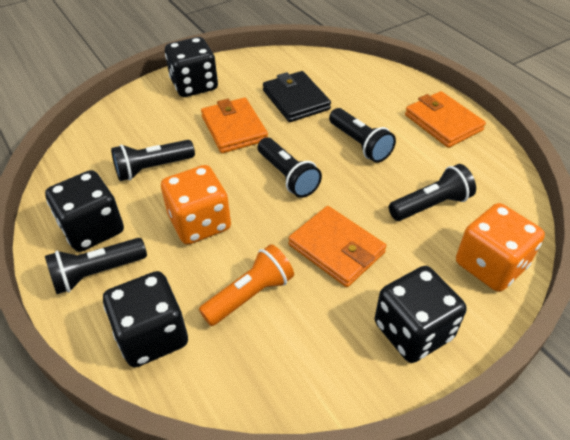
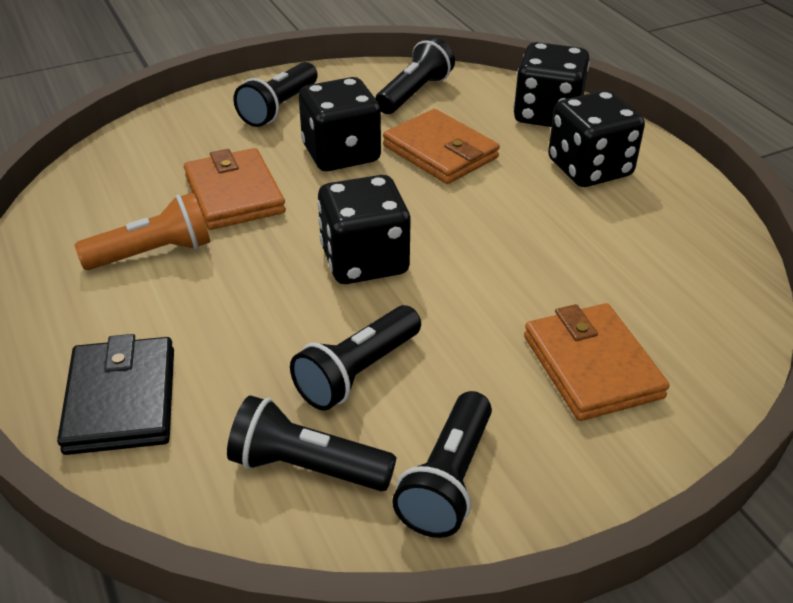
orange dice: [161,165,231,245] [456,203,545,292] = 2 -> none = 0

